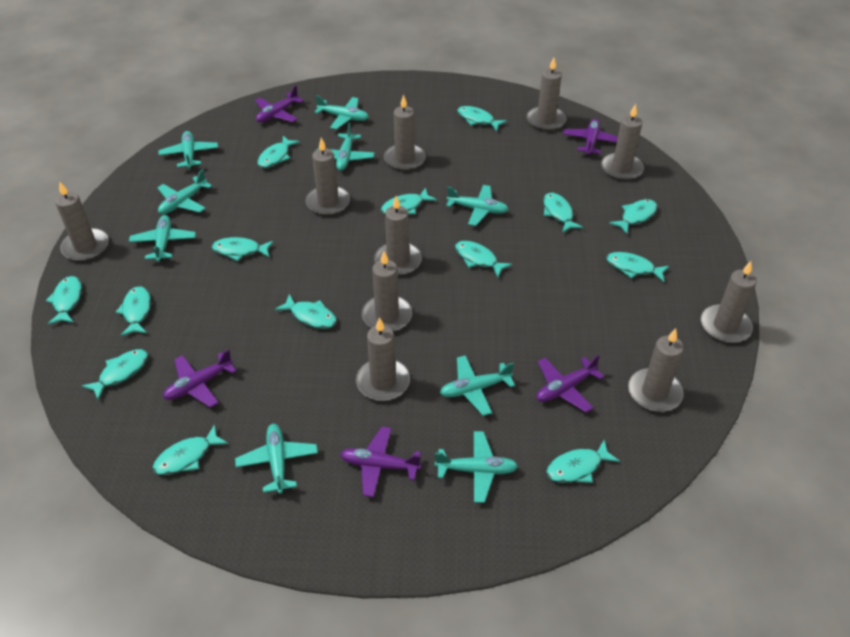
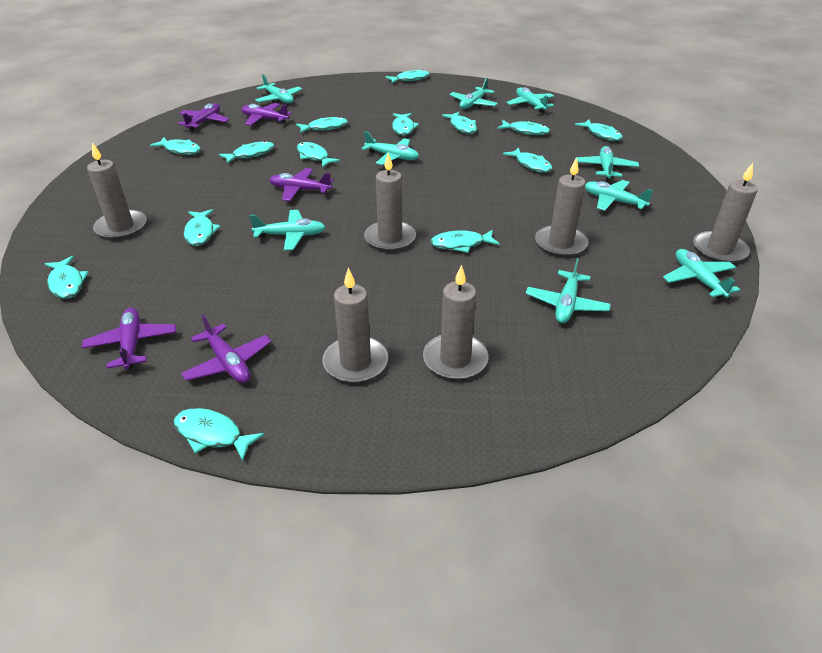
grey candle: [55,182,109,261] [306,138,350,216] [356,317,410,401] [362,251,412,332] [374,196,422,276] [384,94,426,171] [526,58,567,131] [601,104,644,181] [628,328,684,412] [701,261,757,343] = 10 -> [87,142,147,240] [322,268,388,383] [364,153,416,251] [423,265,488,380] [535,157,589,257] [693,163,758,263] = 6

